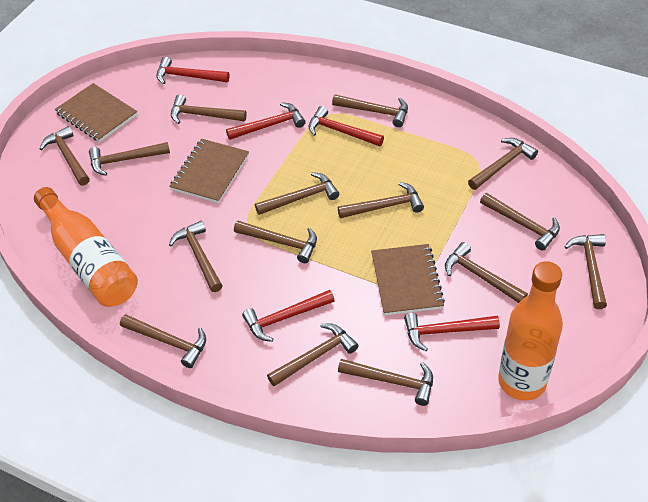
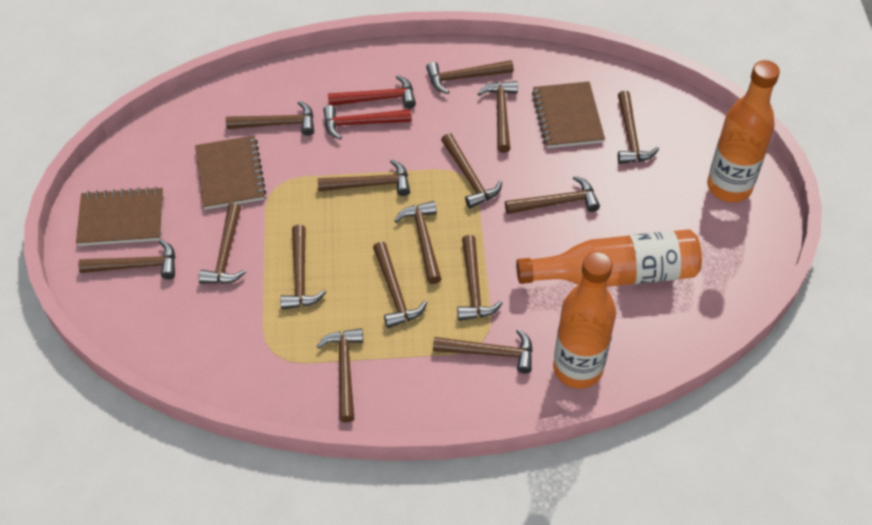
orange bottle: [34,187,138,307] [498,261,563,401] = 2 -> [516,229,702,287] [553,252,616,389] [707,60,780,202] = 3
red hammer: [156,57,230,84] [226,102,306,140] [242,290,335,342] [309,106,384,146] [404,313,500,351] = 5 -> [323,105,412,140] [328,75,416,108] = 2

